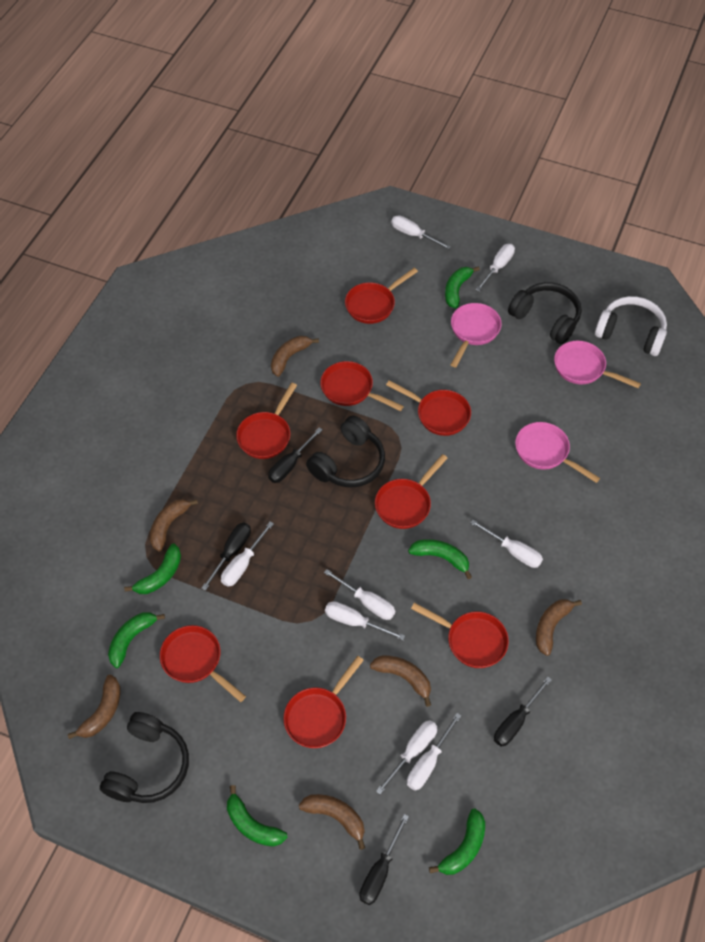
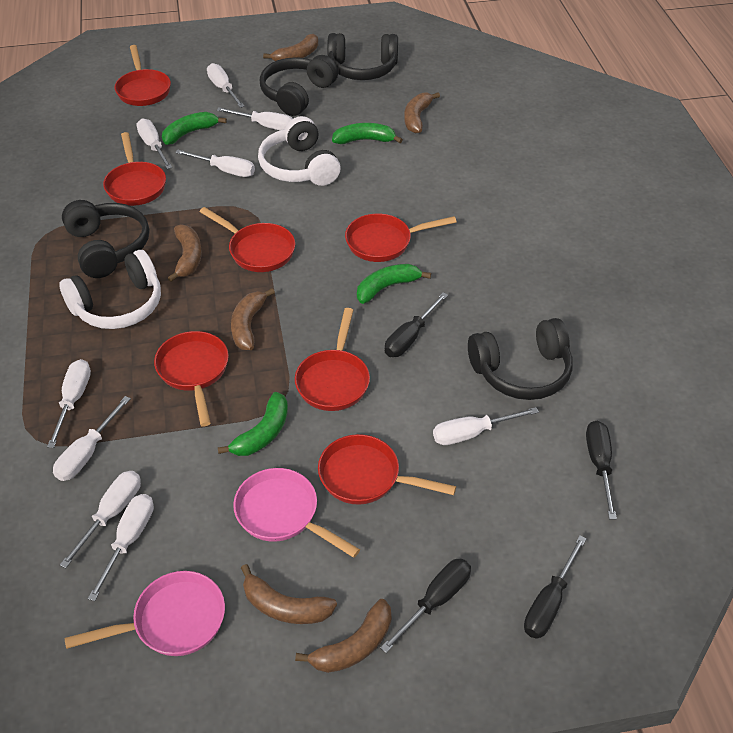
black headphones: [100,712,189,803] [306,415,385,487] [508,282,581,344] = 3 -> [62,200,149,278] [260,55,338,116] [327,33,398,80] [468,318,573,400] = 4
green banana: [108,612,165,668] [124,543,181,594] [227,785,288,847] [408,539,472,579] [429,808,485,875] [445,266,480,308] = 6 -> [162,112,227,145] [217,392,288,456] [332,123,403,144] [357,264,431,304] = 4
pink pan: [451,303,502,368] [515,422,600,483] [554,341,641,388] = 3 -> [64,571,225,656] [233,468,360,558] = 2
red pan: [160,625,246,702] [236,383,297,459] [284,656,364,748] [320,361,404,411] [345,268,418,324] [375,454,448,529] [386,380,471,436] [411,603,509,668] = 8 -> [103,132,166,206] [115,45,171,106] [154,331,229,427] [200,207,295,272] [295,308,370,411] [318,434,456,505] [345,213,456,262] = 7
white headphones: [595,296,667,356] = 1 -> [59,250,161,329] [258,116,341,186] = 2
white screwdriver: [221,522,274,587] [324,569,395,620] [325,601,405,640] [376,720,438,795] [391,215,451,249] [407,713,461,791] [470,520,543,568] [476,244,515,291] = 8 -> [47,359,91,448] [53,396,131,481] [60,471,141,568] [88,494,154,601] [136,118,172,169] [175,150,255,177] [207,63,245,108] [217,107,293,130] [433,407,539,445] = 9

